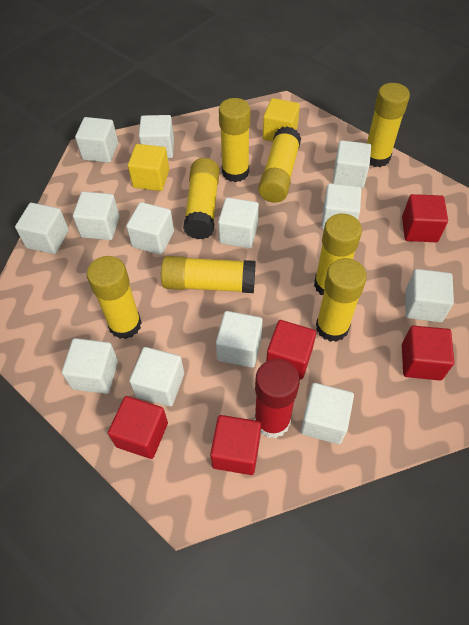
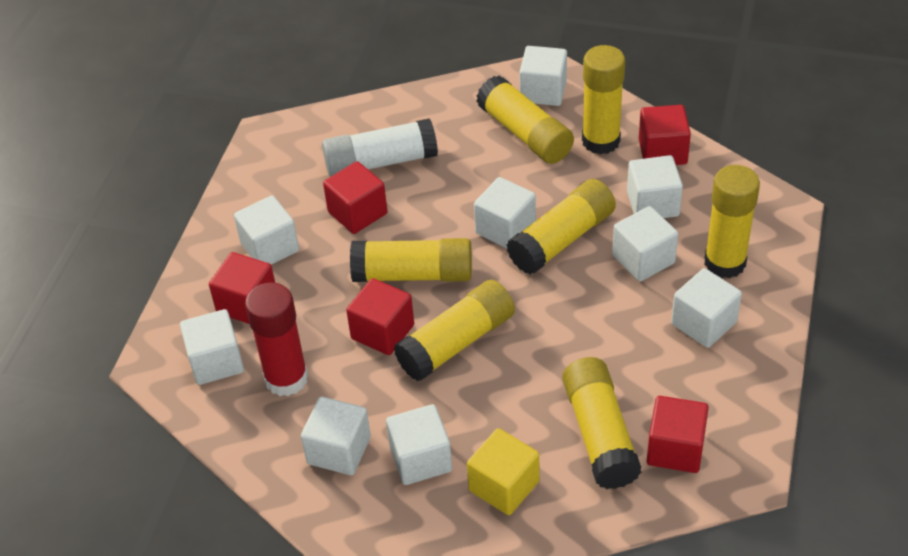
white cube: [15,203,69,254] [62,338,118,394] [73,191,119,240] [75,117,118,163] [126,202,174,255] [129,347,184,406] [139,115,174,158] [216,311,263,368] [218,198,259,248] [301,383,354,444] [321,183,361,229] [333,140,371,188] [406,269,454,322] = 13 -> [180,309,244,385] [234,196,299,265] [301,397,371,475] [386,404,452,485] [474,177,536,249] [519,46,567,106] [612,206,678,282] [627,155,683,218] [671,268,742,348] = 9
white glue stick: none = 0 -> [322,118,438,177] = 1
yellow cube: [128,144,169,191] [263,98,300,142] = 2 -> [467,428,539,515] = 1
yellow glue stick: [87,256,142,339] [161,256,255,293] [183,158,220,239] [219,98,250,182] [258,127,301,203] [314,213,362,295] [316,258,367,342] [367,83,410,167] = 8 -> [350,238,472,282] [394,280,515,381] [476,75,574,164] [506,179,616,275] [563,357,642,489] [582,45,625,154] [704,165,760,278] = 7

